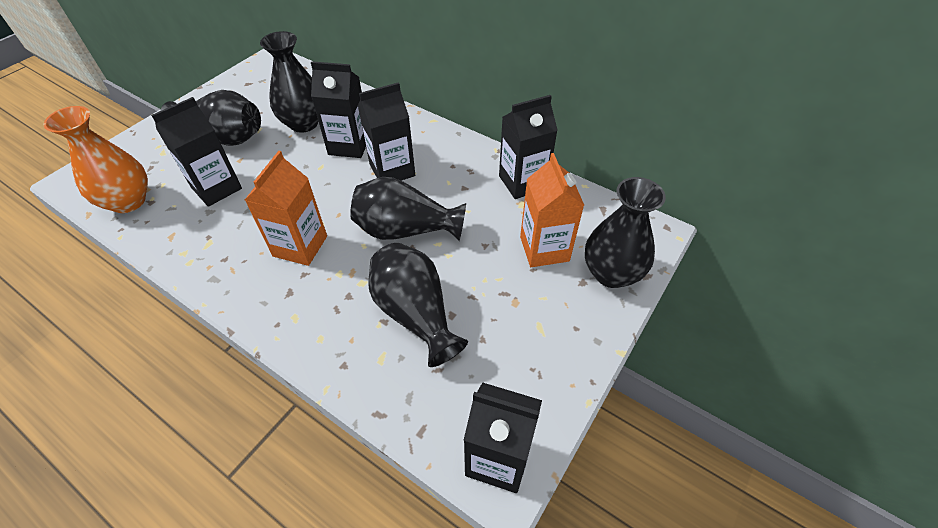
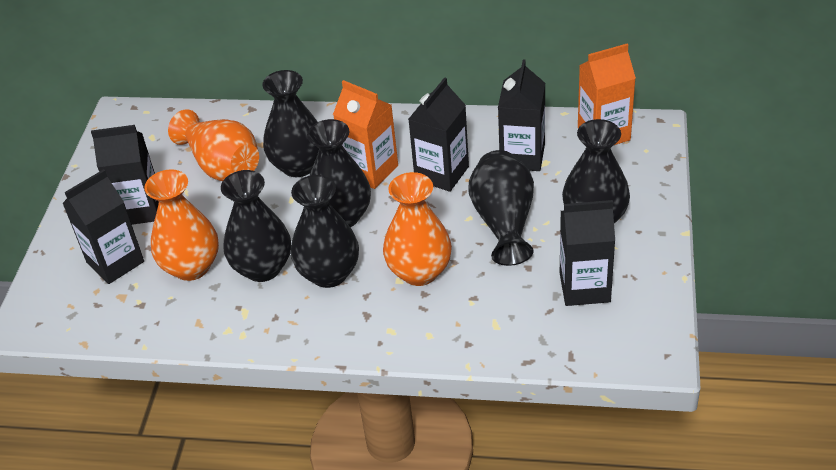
black vase: [160,90,261,146] [260,31,319,133] [350,177,466,241] [368,243,468,367] [585,177,666,288] = 5 -> [221,170,291,282] [262,70,319,177] [291,175,359,288] [307,119,371,227] [469,150,534,266] [562,119,630,223] = 6
orange vase: [44,106,148,213] = 1 -> [144,169,219,281] [168,109,259,181] [383,172,452,286] = 3

